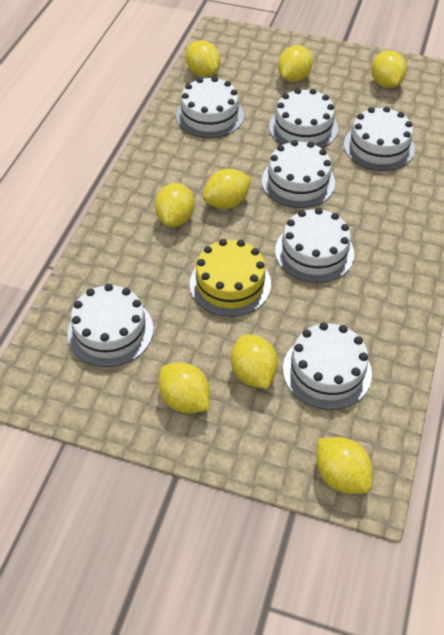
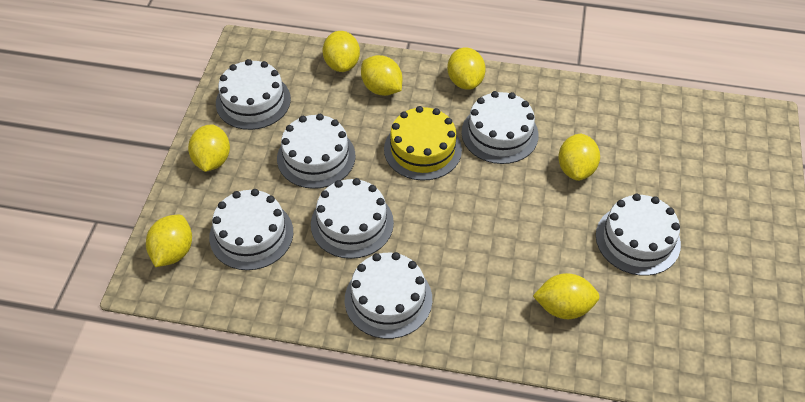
yellow lemon: [155,183,194,227] [158,362,210,414] [186,40,220,77] [203,169,251,209] [231,334,278,389] [278,45,313,82] [316,437,373,494] [372,50,407,88] = 8 -> [146,215,192,267] [188,124,230,172] [323,31,360,72] [361,55,402,96] [447,48,486,90] [533,273,600,319] [558,134,600,181] = 7

